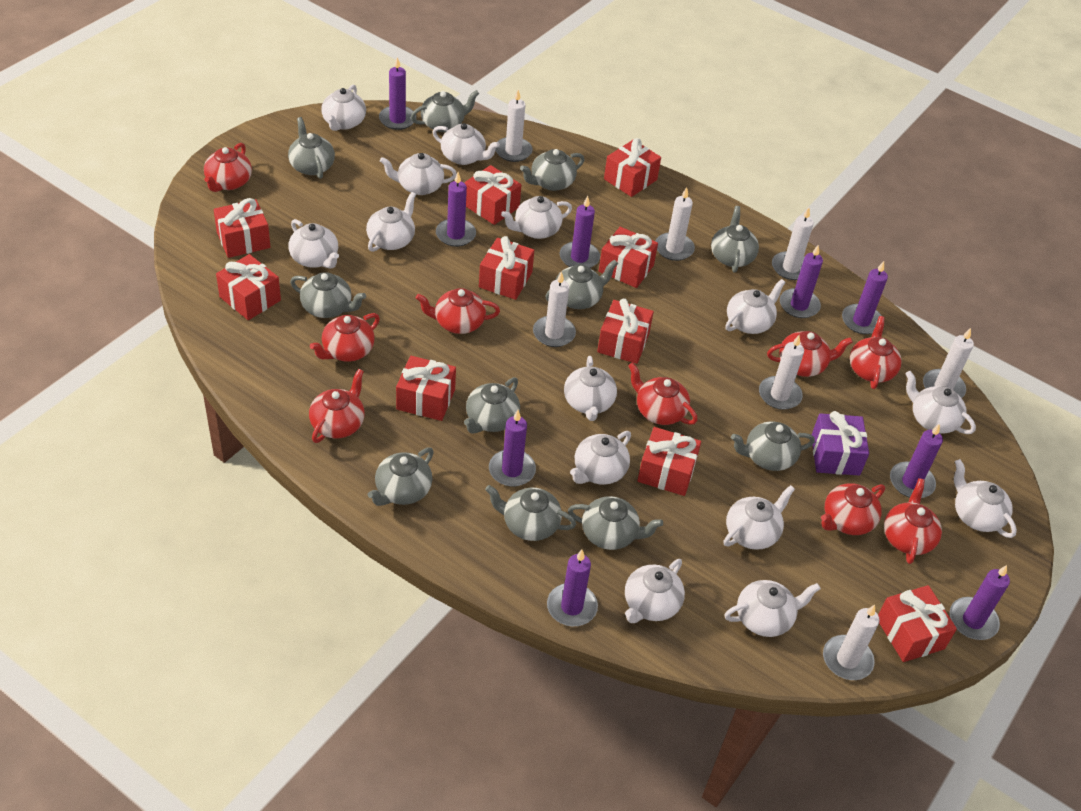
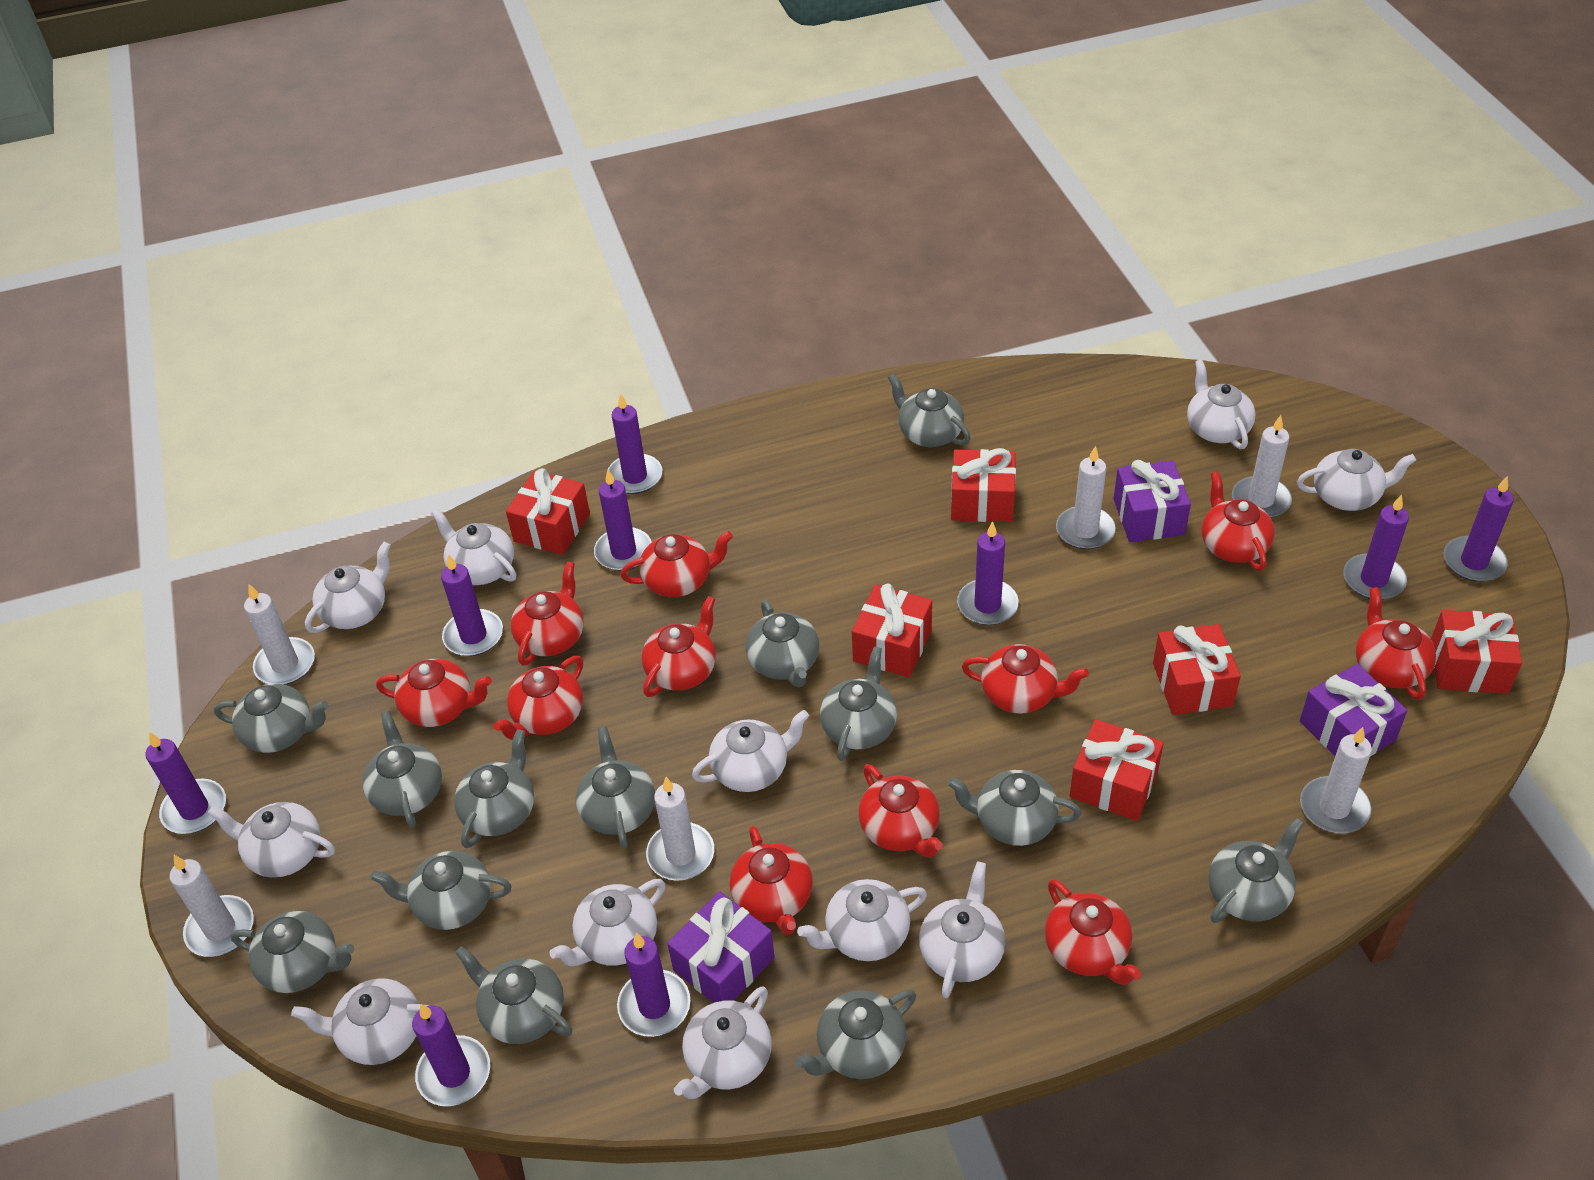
grey teapot: [288,117,335,179] [290,272,366,318] [368,447,434,506] [411,90,479,132] [464,377,520,434] [485,485,576,541] [520,149,584,191] [545,260,618,309] [568,496,663,550] [711,206,759,272] [731,422,815,471] = 11 -> [214,683,328,753] [231,911,354,993] [363,711,442,828] [370,851,512,930] [454,729,534,848] [455,946,572,1044] [576,726,655,849] [746,600,819,687] [795,990,916,1079] [820,646,897,761] [888,373,970,447] [947,770,1081,846] [1208,817,1304,923] = 13
purple gift: [812,411,869,476] = 1 -> [667,891,775,1003] [1113,460,1191,542] [1300,664,1407,756] = 3
red gift: [214,198,271,258] [216,254,281,320] [396,356,456,421] [465,165,521,225] [479,236,534,300] [597,298,654,364] [599,227,658,288] [604,138,661,197] [637,427,701,496] [878,585,957,662] = 10 -> [506,468,590,555] [852,584,932,677] [951,448,1016,522] [1070,719,1164,821] [1153,624,1241,715] [1431,610,1522,694] = 6
red teapot: [204,143,252,192] [309,369,365,443] [310,313,380,362] [416,288,500,334] [628,362,697,425] [767,331,853,377] [821,483,885,535] [850,316,902,389] [884,478,942,564] = 9 -> [376,659,492,727] [494,656,583,740] [511,561,584,666] [620,531,733,597] [642,596,716,697] [730,826,813,935] [859,764,943,858] [962,644,1089,714] [1045,879,1141,985] [1201,471,1275,571] [1356,587,1436,700] = 11
white candle: [495,90,532,162] [533,271,576,347] [656,187,695,261] [759,335,804,410] [772,208,814,280] [823,605,880,680] [923,328,974,398] = 7 -> [170,855,254,957] [244,584,315,685] [646,777,714,881] [1056,446,1116,550] [1232,415,1292,518] [1300,727,1372,833] = 6
white teapot: [288,219,339,269] [321,85,366,131] [366,192,416,252] [380,153,457,195] [433,123,500,165] [501,196,572,239] [564,356,617,421] [570,431,631,485] [625,559,685,623] [724,485,795,550] [725,279,786,334] [725,580,821,637] [905,371,976,434] [954,459,1017,538] = 14 -> [207,802,335,878] [291,978,430,1065] [305,542,391,633] [431,508,516,585] [549,879,665,966] [674,986,772,1099] [692,710,809,792] [797,879,927,961] [919,861,1005,998] [1187,359,1256,449] [1297,449,1416,511] = 11

